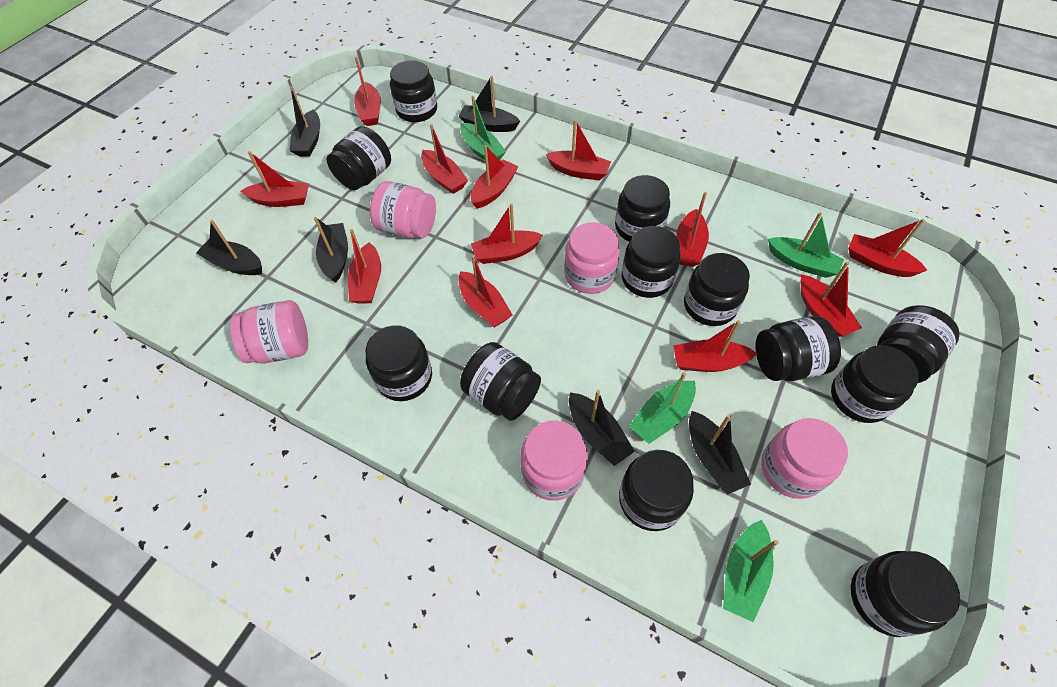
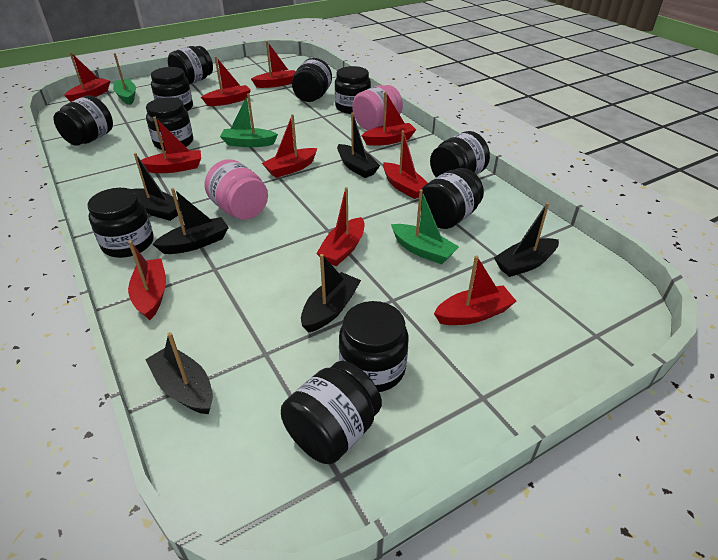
black jar: [326,126,391,190] [365,325,432,401] [390,60,437,122] [460,342,541,421] [615,175,670,242] [619,450,694,531] [621,226,681,298] [684,253,750,326] [755,316,841,381] [831,345,919,423] [850,551,960,637] [877,305,960,383] = 12 -> [54,95,113,146] [87,188,154,258] [146,97,193,151] [151,67,193,111] [168,46,213,85] [281,361,382,464] [292,58,332,102] [335,66,371,114] [339,301,409,392] [421,168,484,229] [430,131,490,177] = 11
green boat: [460,96,506,160] [629,372,696,444] [723,520,778,622] [768,212,844,278] = 4 -> [113,53,136,105] [220,93,278,147] [391,189,459,264] = 3
pink jar: [230,300,308,364] [370,181,436,238] [521,420,588,501] [564,222,620,294] [761,418,848,499] = 5 -> [205,159,268,220] [352,85,403,130] = 2
red boat: [241,151,309,207] [348,229,381,304] [354,57,381,126] [421,124,468,194] [458,255,512,328] [471,145,519,209] [471,203,543,264] [546,120,611,181] [673,320,757,372] [676,192,709,267] [801,261,862,337] [848,219,927,277] = 12 -> [64,52,110,102] [128,241,166,320] [141,117,201,173] [201,56,251,106] [251,41,295,88] [262,114,317,178] [316,187,364,266] [361,92,416,146] [383,130,428,199] [434,255,516,325] = 10

